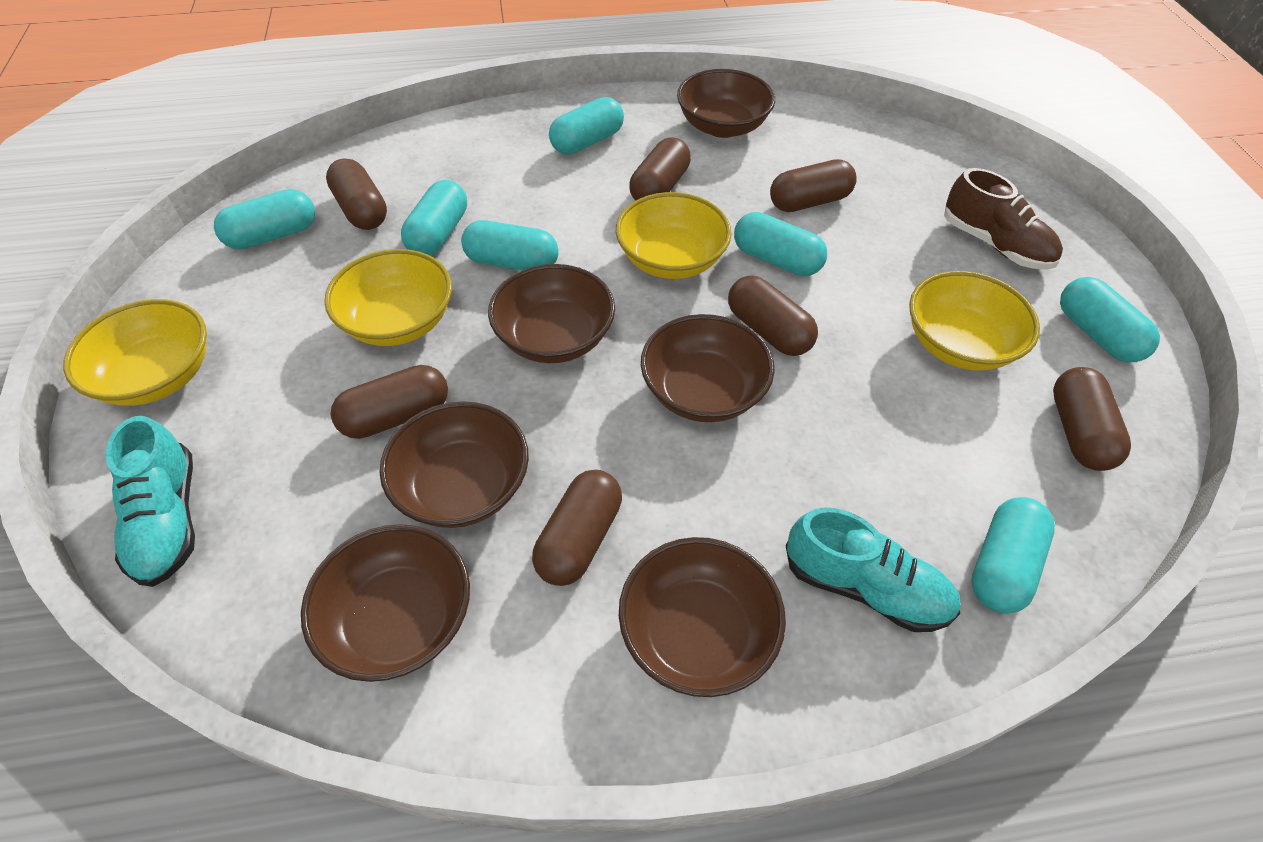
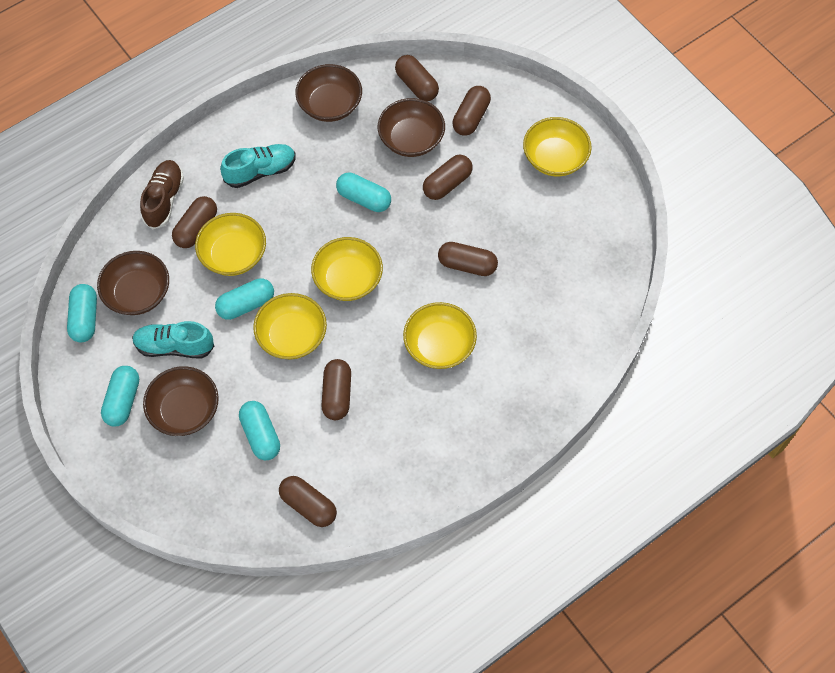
brown bowl: [301,524,470,682] [380,401,529,528] [488,264,615,363] [619,537,786,697] [641,314,775,422] [677,69,775,138] = 6 -> [97,251,169,315] [143,366,219,436] [295,64,362,122] [378,98,445,157] = 4
turquoise capsule: [214,189,315,250] [401,180,467,256] [461,220,559,270] [549,97,624,155] [734,212,827,276] [971,497,1055,614] [1060,277,1160,362] = 7 -> [67,284,97,342] [101,366,139,427] [215,278,274,320] [239,401,280,460] [336,172,391,212] = 5
yellow bowl: [63,299,207,406] [324,249,452,346] [616,192,732,279] [909,271,1040,371] = 4 -> [195,213,266,276] [253,293,327,359] [311,237,383,301] [403,302,477,369] [523,117,592,176] = 5

